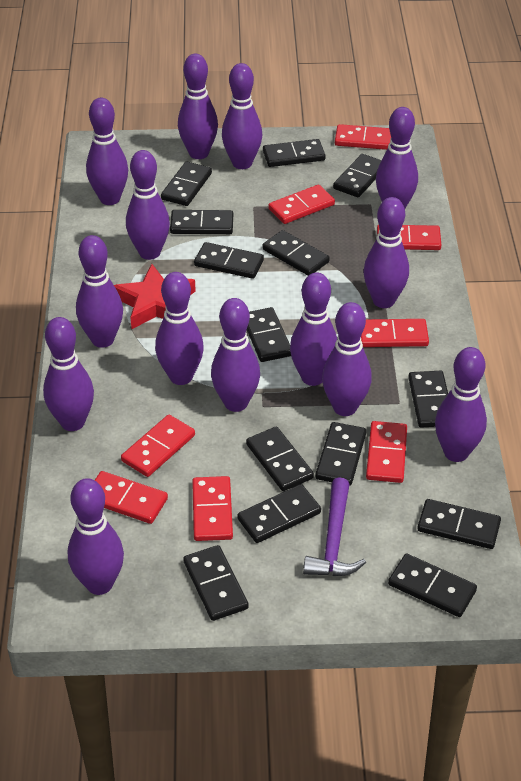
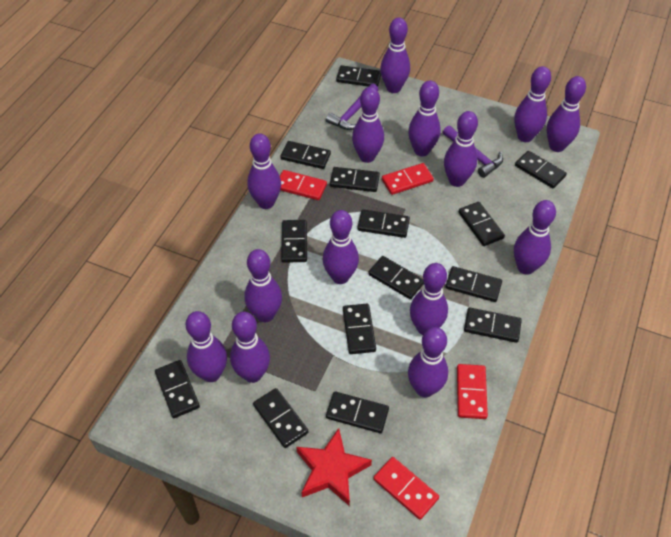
purple hammer: [303,477,366,576] = 1 -> [326,84,378,130] [443,125,503,178] = 2
red domino: [95,471,168,524] [121,415,195,477] [192,476,233,541] [268,185,335,224] [335,124,391,150] [361,319,429,347] [366,421,407,483] [377,225,441,250] = 8 -> [280,170,327,200] [373,457,439,520] [382,163,434,195] [457,364,488,419] = 4

